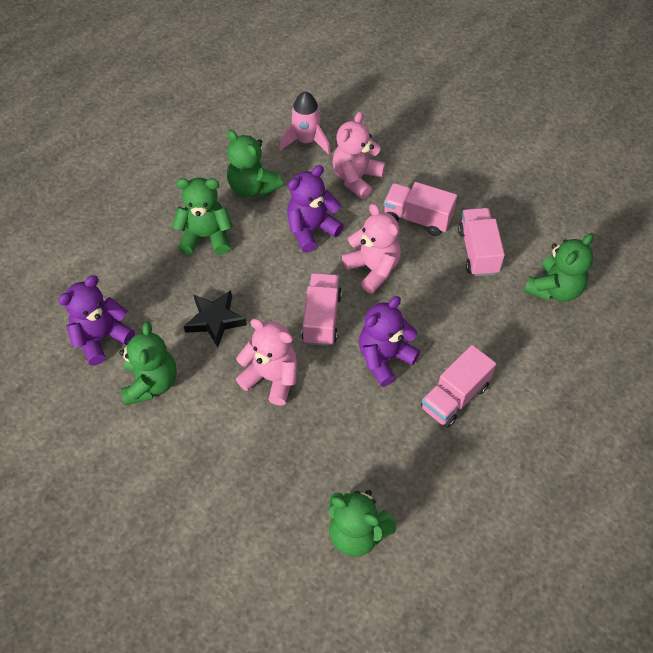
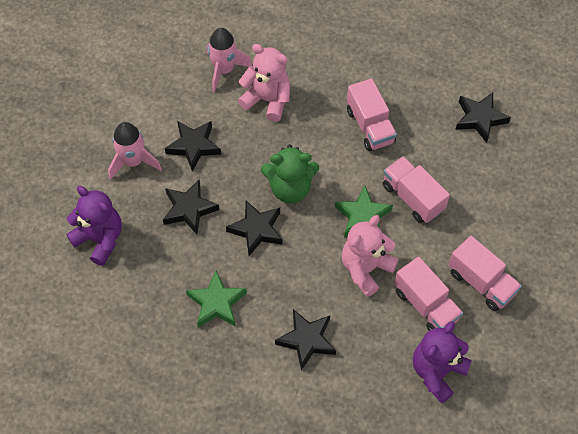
black star: [184,290,247,348] = 1 -> [163,180,219,234] [165,121,221,172] [226,200,283,256] [275,309,336,371] [455,92,511,143] = 5
green star: none = 0 -> [186,270,247,328] [335,186,393,237] = 2
green teddy bear: [119,322,177,405] [172,178,233,255] [227,130,283,197] [328,490,396,557] [524,233,594,302] = 5 -> [261,145,319,203] = 1
pink rocket: [280,91,330,155] = 1 -> [108,122,162,180] [207,28,253,92] = 2
pink teddy bear: [236,318,297,405] [333,111,385,199] [342,204,401,294] = 3 -> [238,44,290,122] [342,215,399,297] = 2
purple teddy bear: [58,275,135,366] [287,165,344,253] [359,296,420,387] = 3 -> [66,186,122,266] [413,321,472,404] = 2

